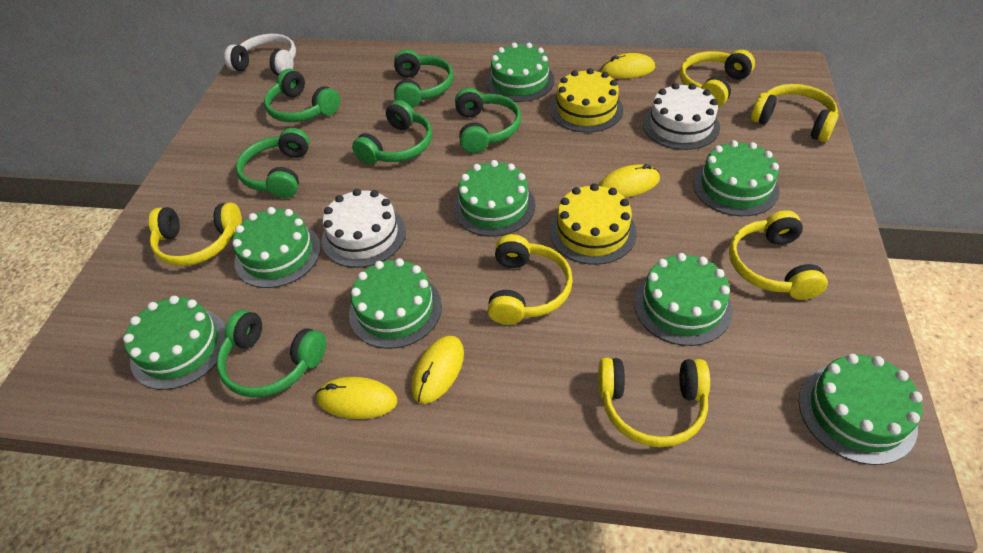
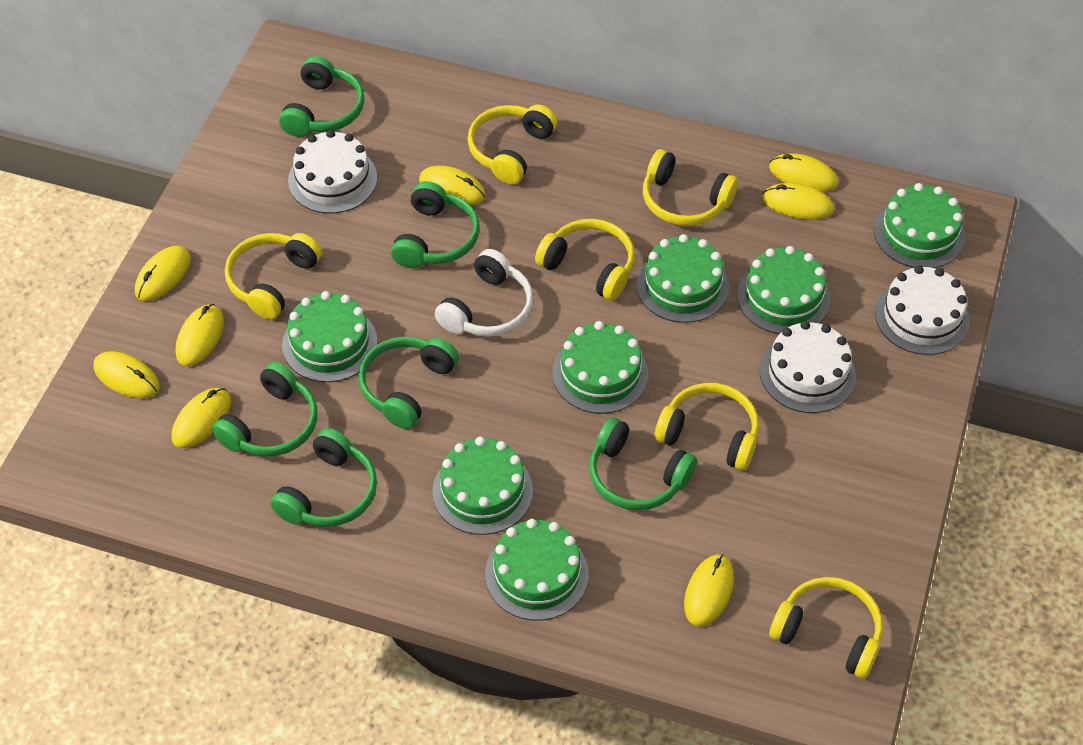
green cake: [123,296,226,390] [232,207,321,288] [349,258,442,349] [453,160,535,237] [486,43,555,102] [634,253,732,346] [693,140,780,216] [799,354,923,465] = 8 -> [282,291,378,382] [432,437,533,535] [485,519,589,621] [552,321,648,414] [636,234,729,323] [737,246,831,334] [874,183,965,268] = 7
white cake: [322,189,406,268] [643,83,720,150] = 2 -> [288,130,377,214] [760,321,856,413] [875,265,970,355] = 3
yellow cake: [550,68,623,133] [550,183,637,265] = 2 -> none = 0
yellow mouse: [316,377,397,419] [411,336,464,404] [599,164,660,198] [600,53,655,79] = 4 -> [94,351,160,398] [135,246,191,301] [171,388,231,448] [176,304,224,366] [419,166,486,205] [684,554,734,627] [762,183,834,220] [769,153,838,192] = 8

